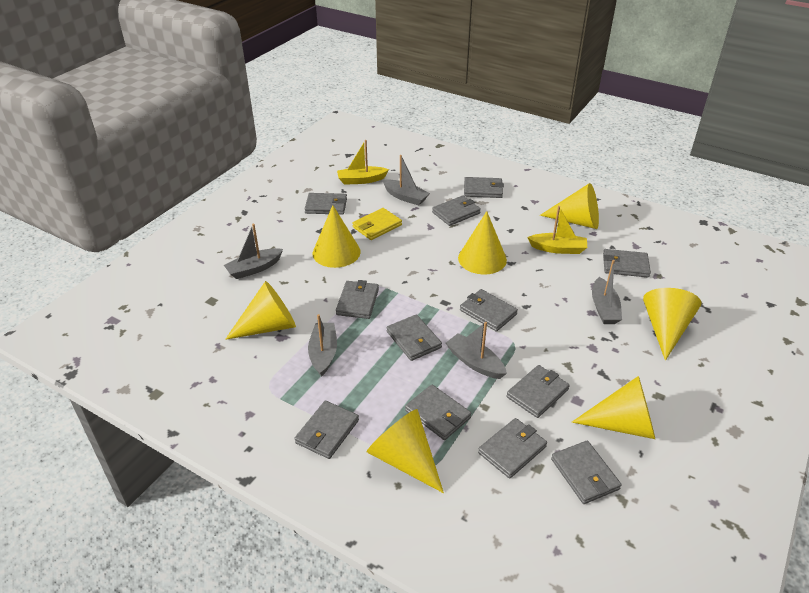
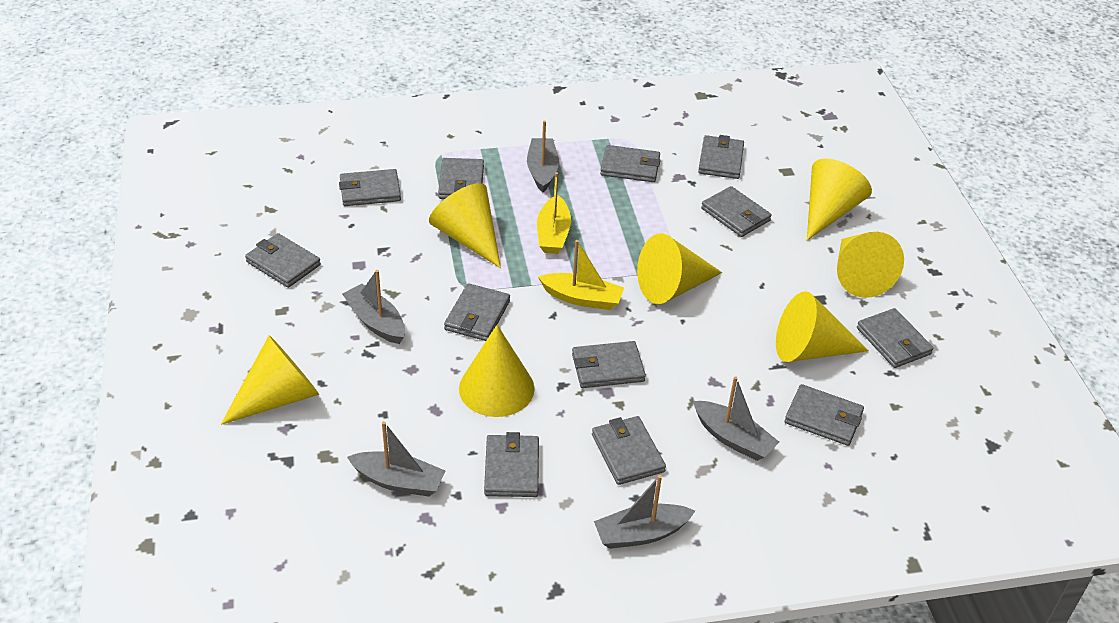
yellow wallet: [352,208,402,240] = 1 -> none = 0

